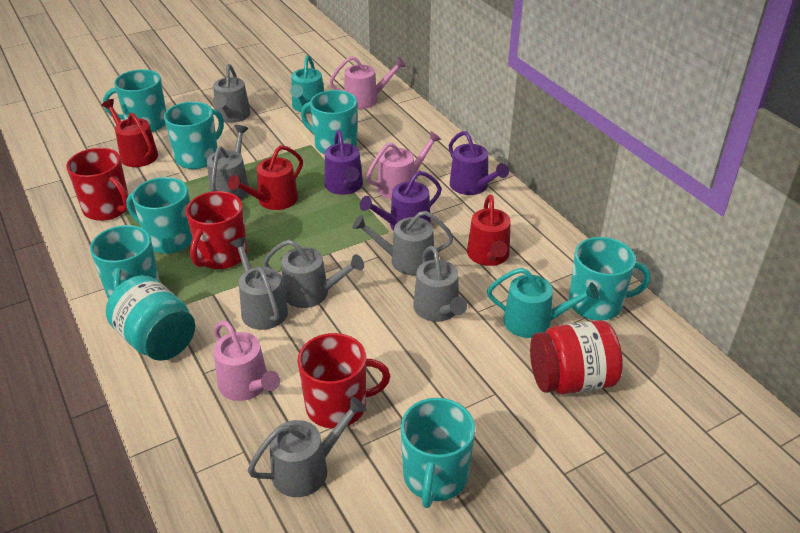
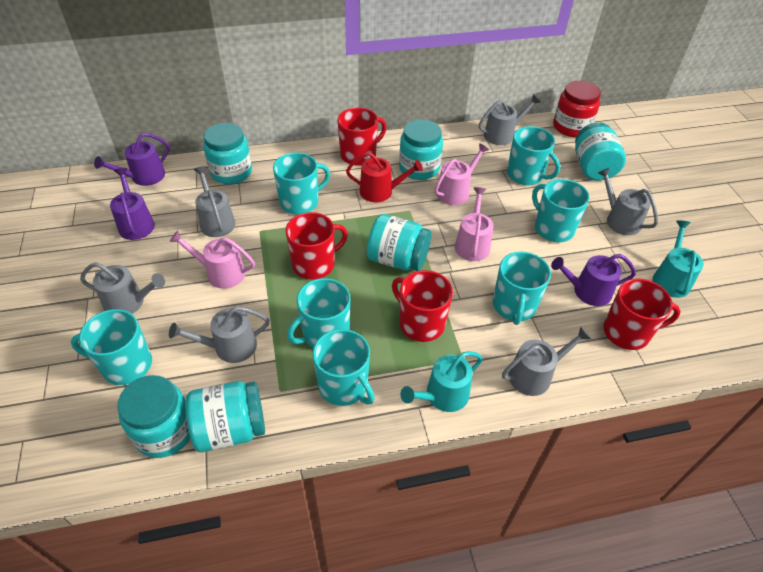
grey watering can: [207,125,249,199] [213,64,251,123] [230,237,288,330] [247,397,367,497] [263,240,364,308] [352,211,454,275] [413,246,467,322] = 7 -> [80,262,165,314] [169,306,270,363] [194,166,235,237] [479,94,541,145] [502,327,591,396] [598,168,658,235] = 6
red mug: [66,148,129,221] [186,191,247,269] [298,333,390,429] = 3 -> [286,212,348,279] [338,108,387,166] [392,270,453,342] [603,278,681,350] = 4
red watering can: [101,99,158,167] [228,145,303,210] [467,194,510,266] = 3 -> [346,152,423,202] = 1
turquoise jar: [106,275,195,361] = 1 -> [117,375,190,458] [186,381,265,452] [203,123,252,184] [367,214,432,271] [399,119,443,180] [575,122,626,181] = 6

